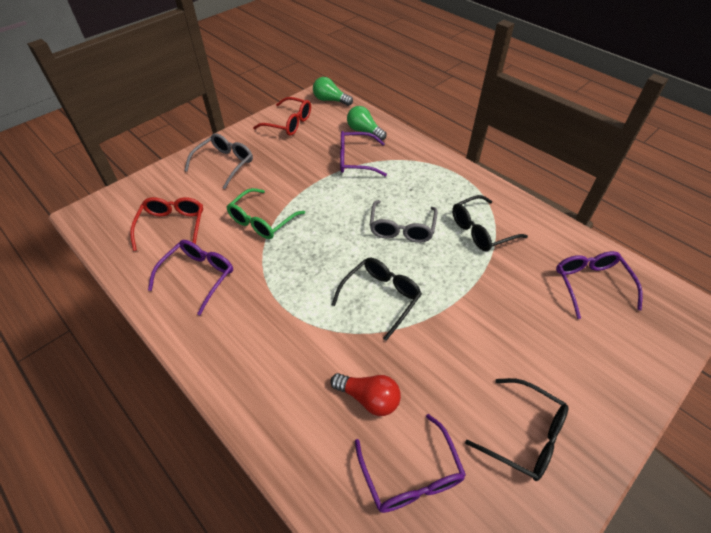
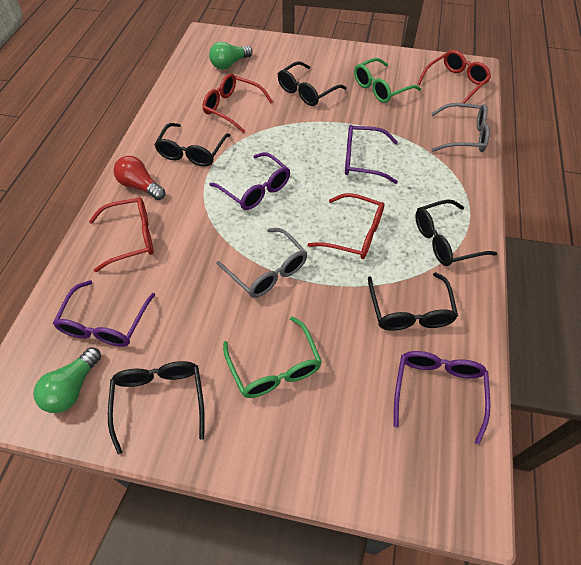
black glasses: [332,258,422,341] [452,195,528,251] [465,378,568,481] = 3 -> [108,361,205,455] [154,123,231,167] [278,62,347,106] [368,272,458,331] [415,199,497,266] = 5
green glasses: [227,188,305,239] = 1 -> [223,317,322,398] [354,58,421,103] = 2
red glasses: [130,197,203,251] [253,97,311,136] = 2 -> [89,197,153,272] [203,73,273,133] [307,193,384,259] [417,50,491,107] = 4

